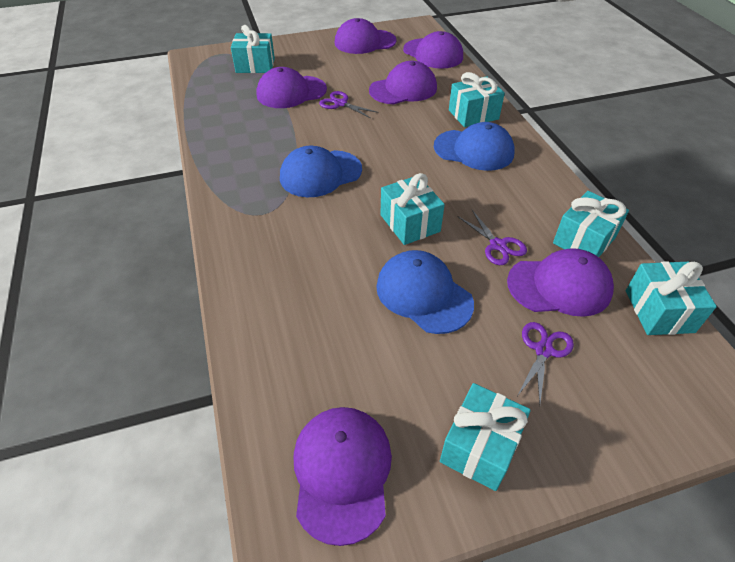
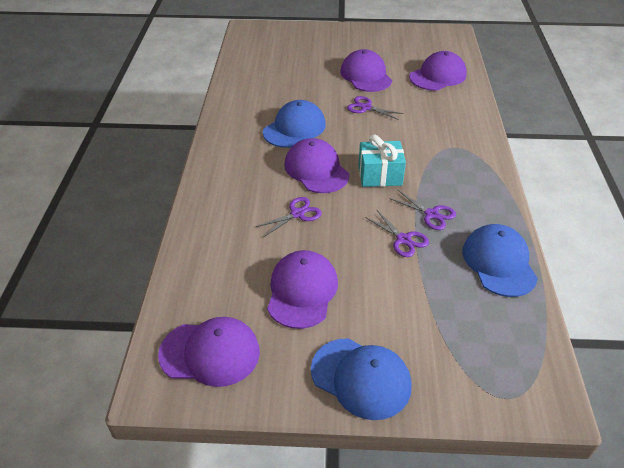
purple cap: [256,67,327,108] [293,407,392,546] [335,18,397,54] [369,61,437,104] [403,31,463,69] [507,248,614,317] = 6 -> [158,317,260,387] [267,250,338,329] [284,138,349,193] [340,49,392,92] [409,51,467,90] = 5
purple scissors: [319,91,379,118] [458,210,527,265] [517,322,574,404] = 3 -> [256,197,322,237] [347,96,404,120] [365,210,429,257] [389,190,456,230] = 4
turquoise gift: [231,25,275,73] [380,173,445,245] [440,383,531,491] [449,72,505,127] [553,191,629,257] [626,261,717,335] = 6 -> [358,135,406,187] = 1

